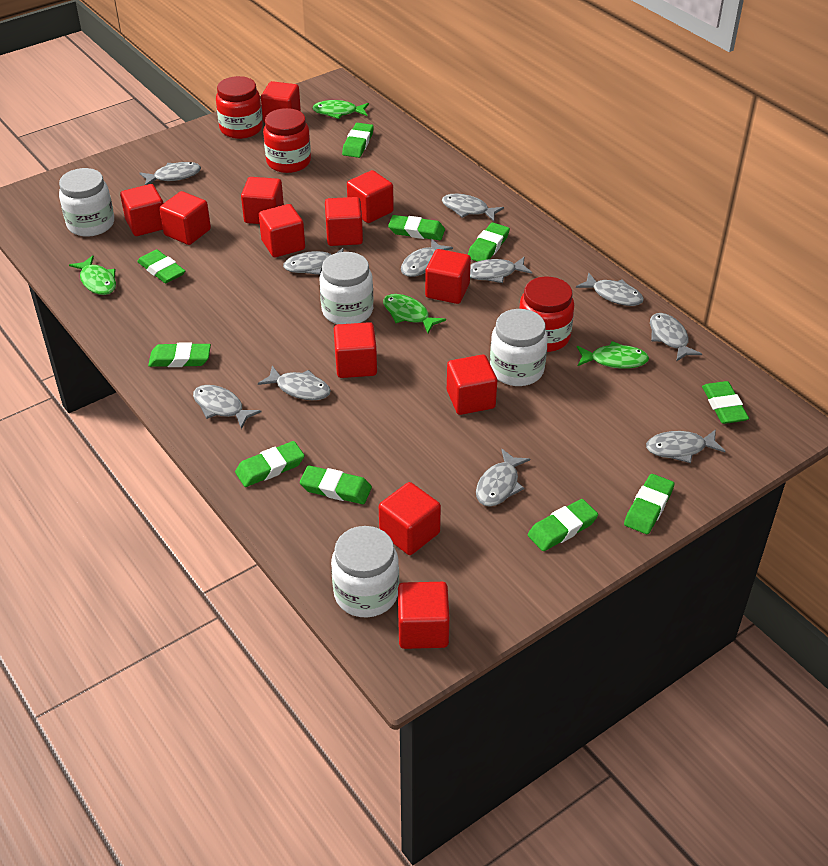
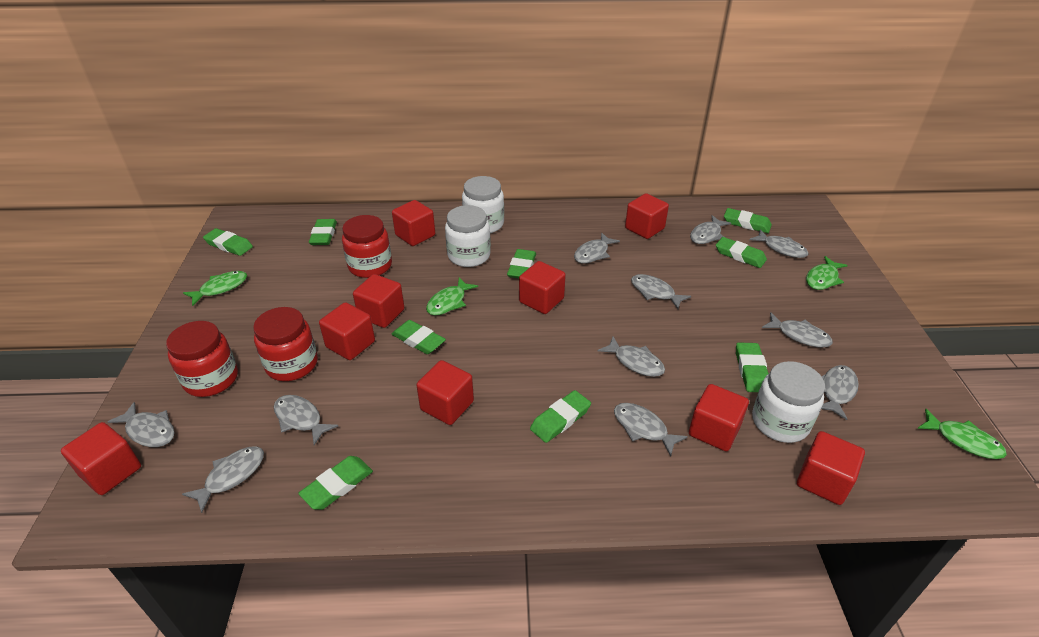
green eraser: [137,249,185,283] [148,342,211,367] [235,441,305,487] [300,465,372,504] [342,123,374,158] [388,215,445,240] [468,222,510,262] [528,499,598,551] [624,474,675,534] [702,381,749,424] = 10 -> [203,228,253,256] [298,456,373,510] [309,219,337,245] [392,320,446,354] [507,249,536,278] [530,390,591,443] [716,237,767,268] [724,208,772,233] [736,342,769,392] = 9
red cube: [120,184,163,236] [159,191,211,245] [241,177,284,224] [259,204,305,257] [261,81,301,123] [325,197,363,246] [334,322,377,378] [347,170,394,223] [379,482,441,555] [398,582,450,649] [425,249,471,304] [447,355,497,415] = 12 -> [61,422,141,495] [319,302,375,360] [353,274,404,328] [392,200,435,246] [416,360,474,425] [519,261,566,314] [625,193,669,239] [689,384,749,451] [797,431,865,505] = 9
white jar: [59,168,114,237] [320,252,374,324] [331,526,399,617] [490,309,548,386] = 4 -> [445,205,491,267] [462,176,504,233] [752,361,825,443] = 3

